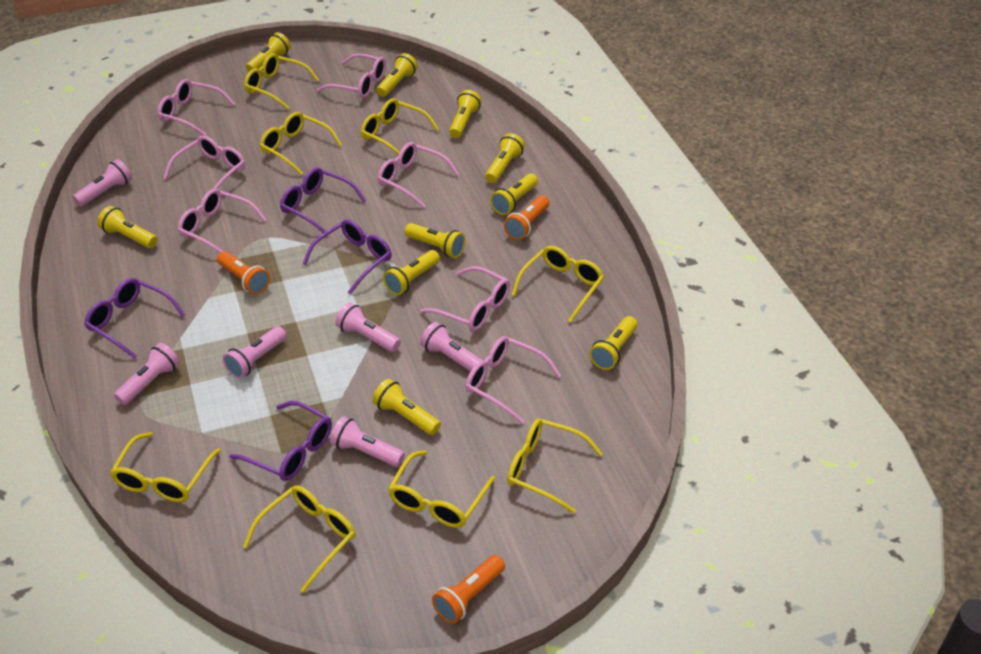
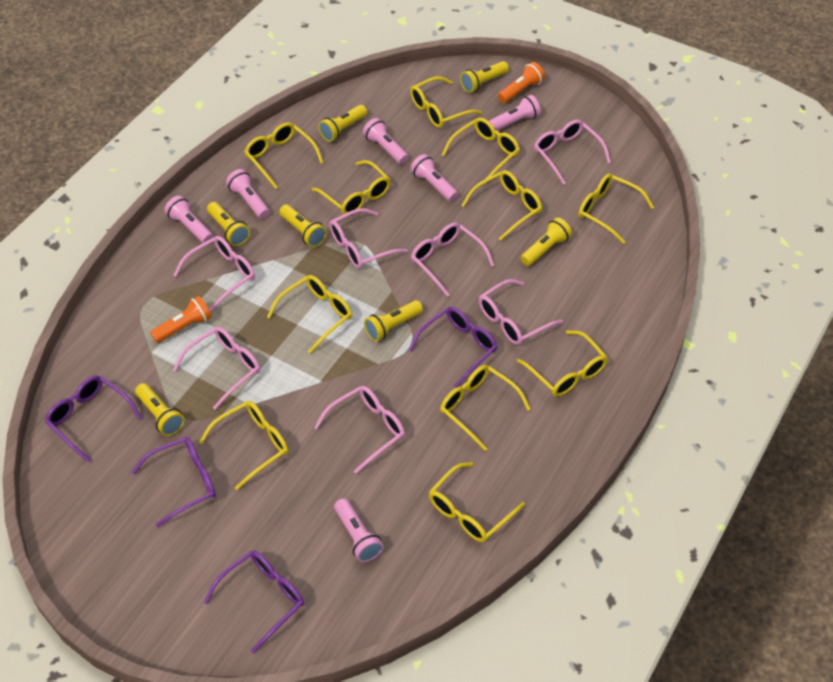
orange flashlight: [217,251,270,295] [432,555,505,624] [504,195,549,240] = 3 -> [150,296,212,343] [498,62,545,103] = 2
yellow flashlight: [97,206,158,248] [246,32,291,72] [372,379,441,435] [376,53,418,97] [383,250,440,295] [405,223,466,258] [449,90,481,138] [485,133,525,183] [490,173,538,215] [589,316,638,370] = 10 -> [135,383,185,436] [207,202,250,246] [279,205,327,247] [318,105,367,142] [364,300,423,342] [460,61,509,93] [521,217,572,266] = 7
yellow glasses: [110,432,221,502] [243,485,355,593] [244,53,319,110] [260,112,342,175] [361,98,439,155] [388,450,495,528] [507,418,603,514] [512,246,604,322] = 8 -> [199,401,288,490] [245,122,324,189] [267,275,352,354] [312,160,391,214] [410,76,482,128] [429,462,525,542] [440,365,531,451] [442,118,520,184] [461,170,542,241] [517,330,608,397] [578,173,654,244] = 11

